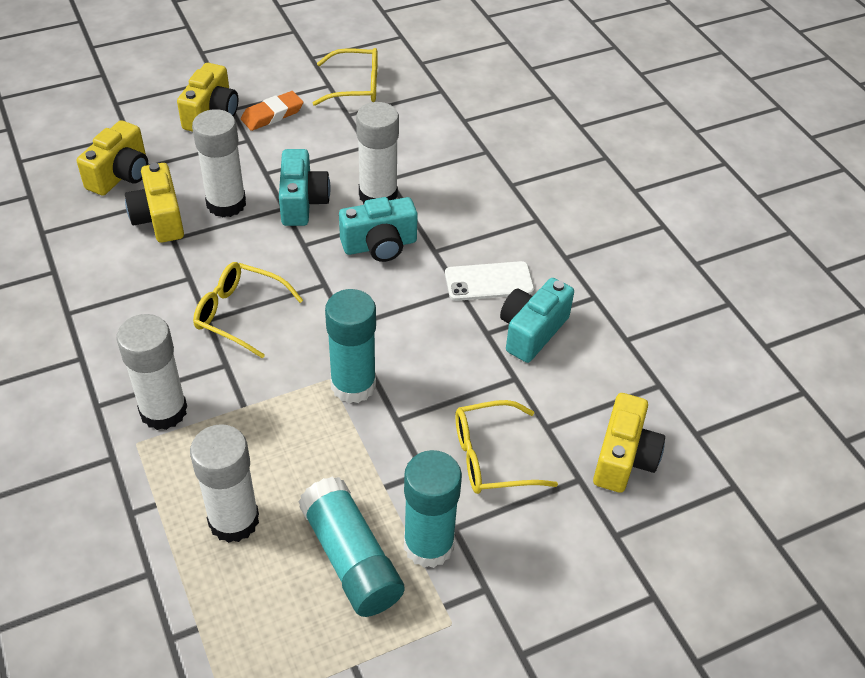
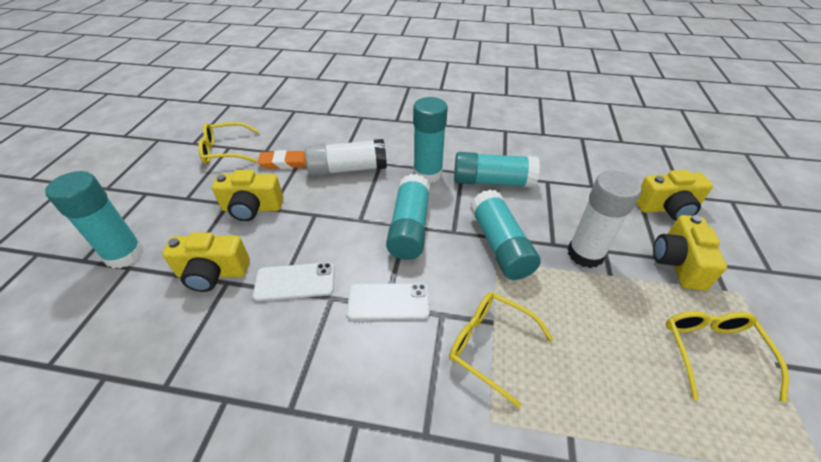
turquoise camera: [279,149,330,226] [339,197,418,262] [500,278,574,363] = 3 -> none = 0
turquoise glue stick: [298,477,404,617] [325,289,376,403] [404,450,462,568] = 3 -> [45,171,144,269] [386,174,430,260] [413,97,448,183] [454,152,540,188] [470,190,541,280] = 5
white glue stick: [116,314,187,430] [190,424,259,543] [192,109,246,217] [356,102,399,204] = 4 -> [305,139,387,176] [567,170,642,268] = 2
white phone: [445,261,534,301] = 1 -> [253,262,334,301] [347,283,430,320] = 2

